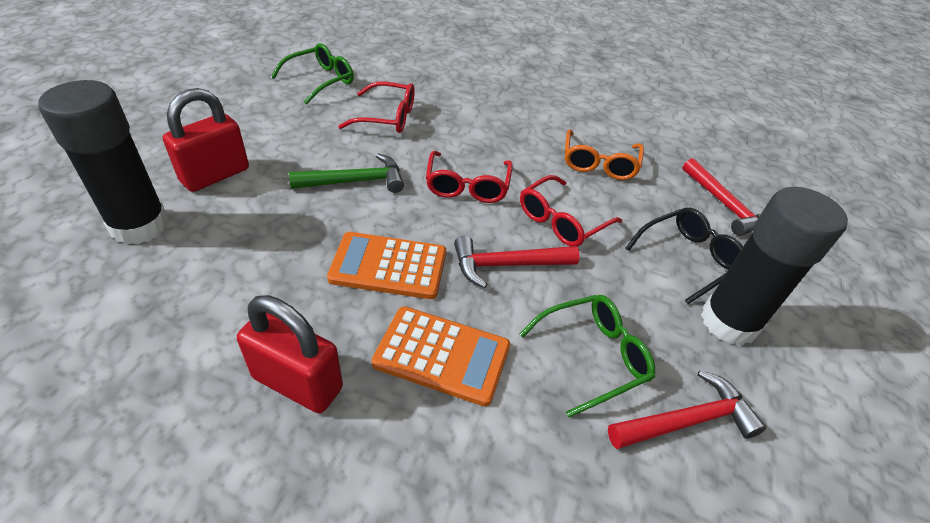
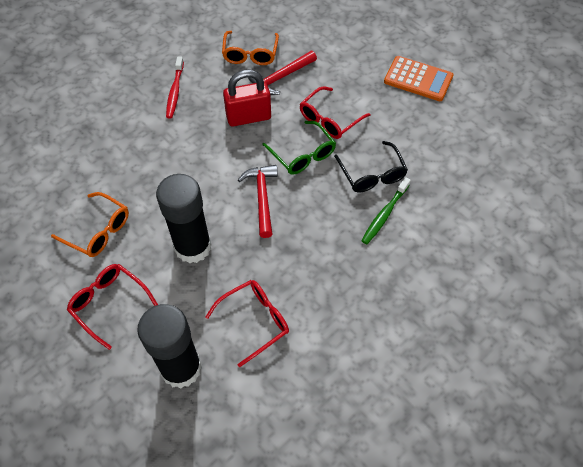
green glasses: [271,43,354,105] [520,295,655,417] = 2 -> [262,121,336,175] = 1
green hammer: [289,154,404,193] = 1 -> none = 0
green toothbrush: none = 0 -> [361,177,411,244] = 1
orange calculator: [327,232,446,299] [372,306,510,406] = 2 -> [384,56,454,101] = 1
orange glasses: [565,129,644,180] = 1 -> [51,192,129,257] [222,31,279,65] = 2
red hammer: [454,236,580,288] [608,370,766,449] [682,158,761,236] = 3 -> [238,165,278,238] [248,51,317,95] = 2
red padlock: [163,88,249,192] [237,295,343,413] = 2 -> [223,70,271,127] = 1
red toothbrush: none = 0 -> [166,56,184,119] = 1

